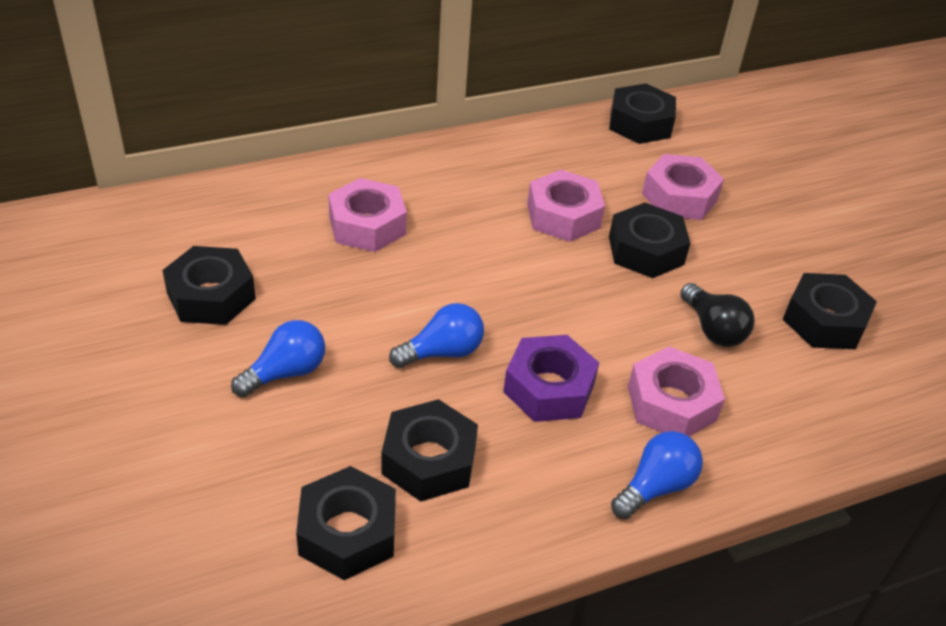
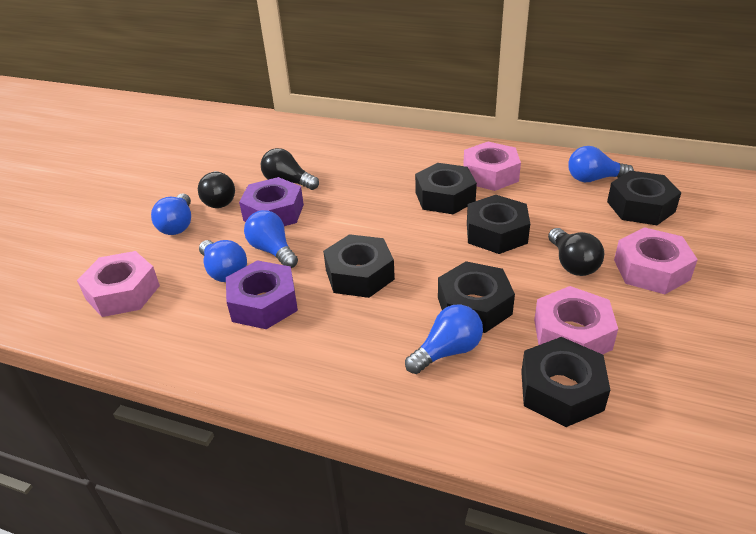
black light bulb: [680,283,755,347] = 1 -> [198,171,235,208] [261,148,319,190] [548,228,604,276] = 3
blue light bulb: [231,320,325,397] [389,303,484,368] [611,431,703,519] = 3 -> [151,194,191,235] [199,240,247,282] [244,210,298,268] [405,305,483,374] [568,146,634,182] = 5
purple nut: [503,335,599,422] = 1 -> [226,260,298,329] [239,177,304,226] = 2

